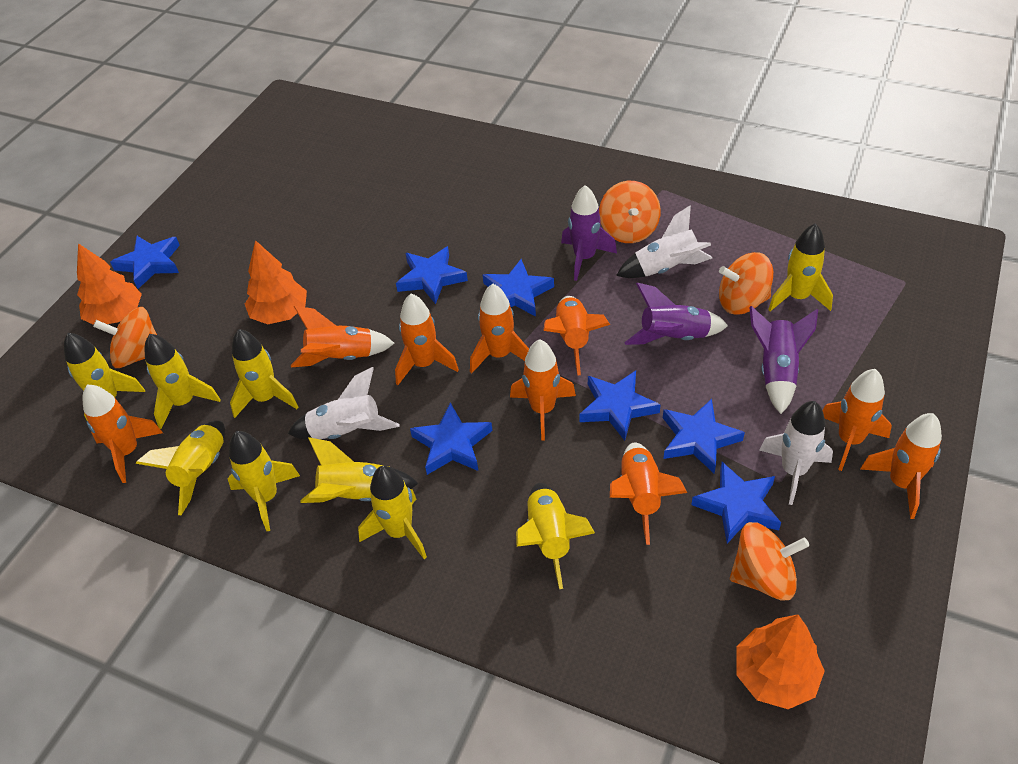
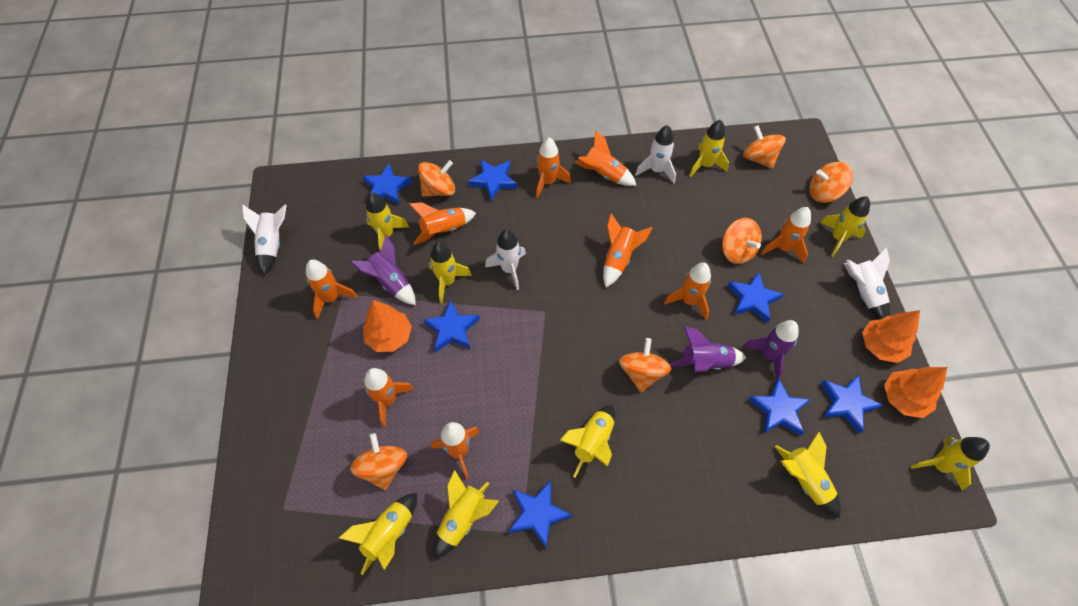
orange spinning top: [93,307,157,368] [599,181,661,243] [719,252,773,315] [730,522,809,601] = 4 -> [350,433,407,490] [418,160,455,197] [619,338,671,392] [722,218,762,264] [743,125,786,169] [810,162,853,203] = 6
white rocket: [288,367,400,440] [616,205,712,278] [759,401,833,505] = 3 -> [242,205,287,276] [485,229,526,290] [635,125,676,184] [844,247,890,320] = 4

